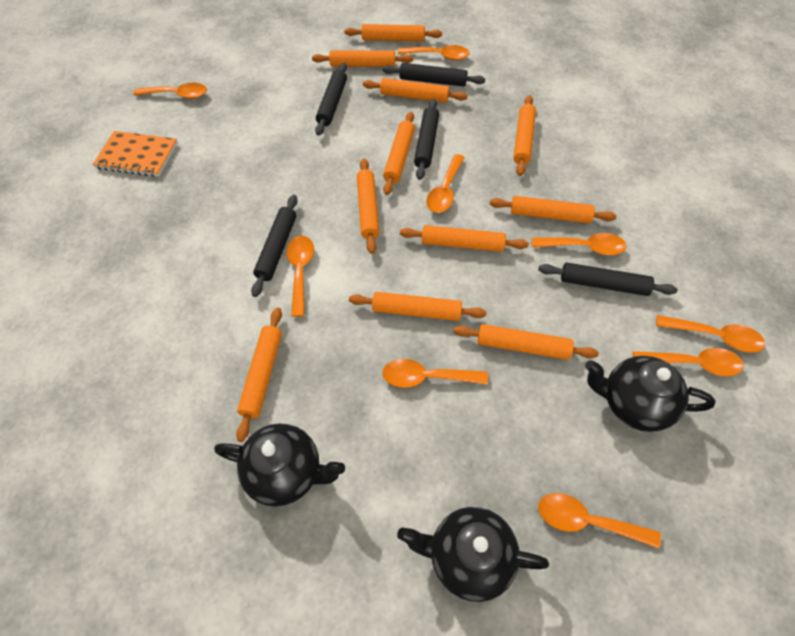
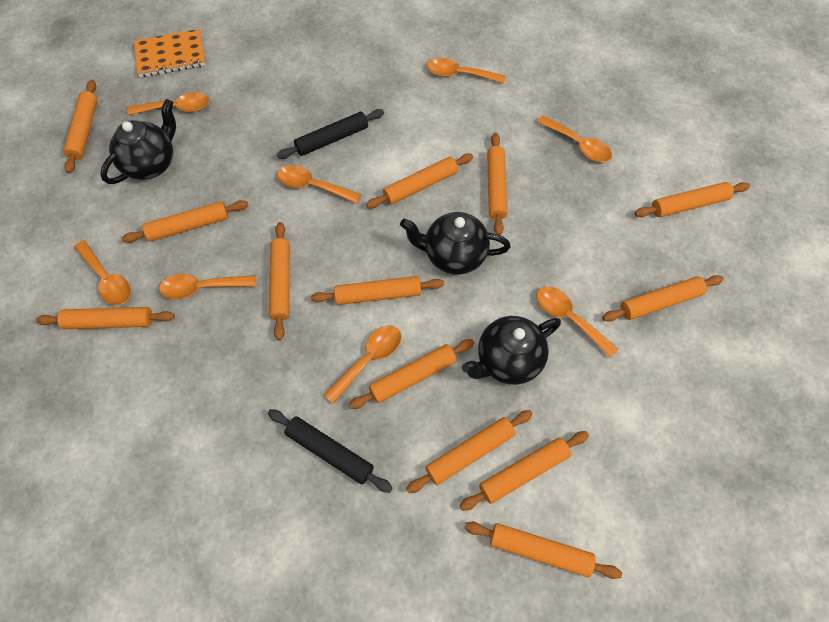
black rolling pin: [251,195,298,297] [315,63,347,136] [382,63,485,87] [414,98,439,180] [538,262,677,296] = 5 -> [268,409,393,493] [277,109,384,159] = 2
orange rolling pin: [236,308,282,442] [312,50,413,67] [345,24,442,42] [349,292,486,321] [357,158,380,254] [363,78,468,103] [383,112,415,195] [400,225,528,252] [453,324,599,360] [490,196,616,224] [513,95,536,176] = 11 -> [36,307,175,329] [63,80,97,174] [122,200,248,243] [269,222,290,340] [311,276,444,305] [349,339,474,409] [366,154,473,208] [406,410,533,493] [460,431,589,511] [465,522,622,579] [487,133,507,235] [602,275,724,322] [634,182,750,217] = 13
orange spoon: [133,83,207,99] [286,236,314,317] [382,359,488,388] [398,45,470,60] [426,154,465,213] [532,233,627,255] [538,493,661,549] [633,348,744,376] [656,315,765,353] = 9 -> [74,240,131,305] [127,92,209,115] [159,274,256,299] [277,165,361,204] [324,325,401,404] [427,58,506,83] [537,115,612,162] [537,286,618,358] = 8

